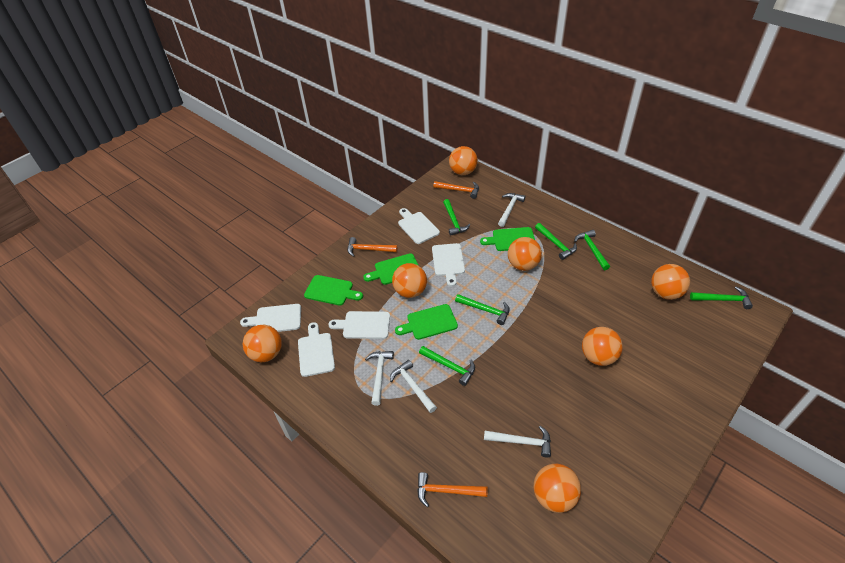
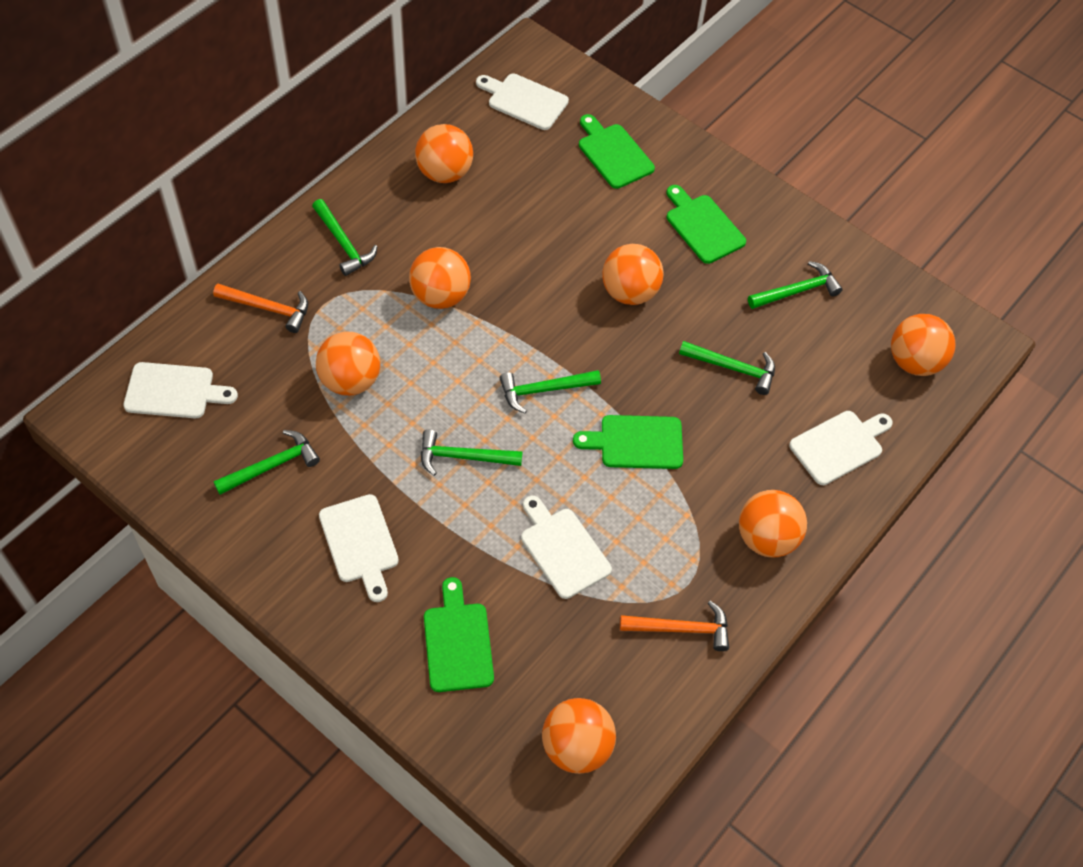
orange hammer: [348,237,397,257] [417,472,487,507] [434,181,479,199] = 3 -> [213,284,308,333] [620,601,729,651] = 2
white hammer: [365,351,394,406] [390,360,437,413] [484,426,551,458] [498,193,525,227] = 4 -> none = 0

